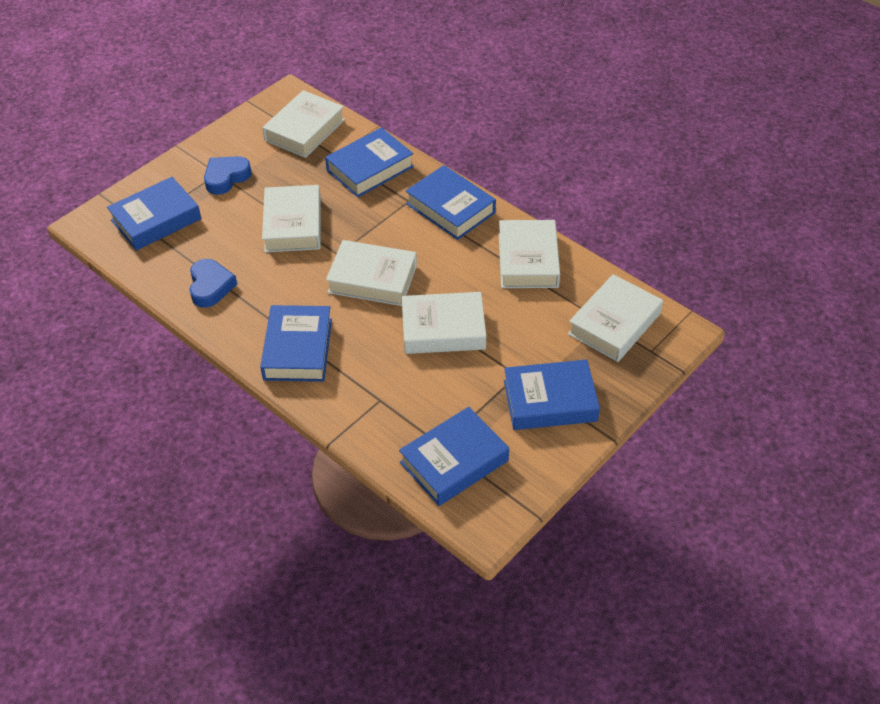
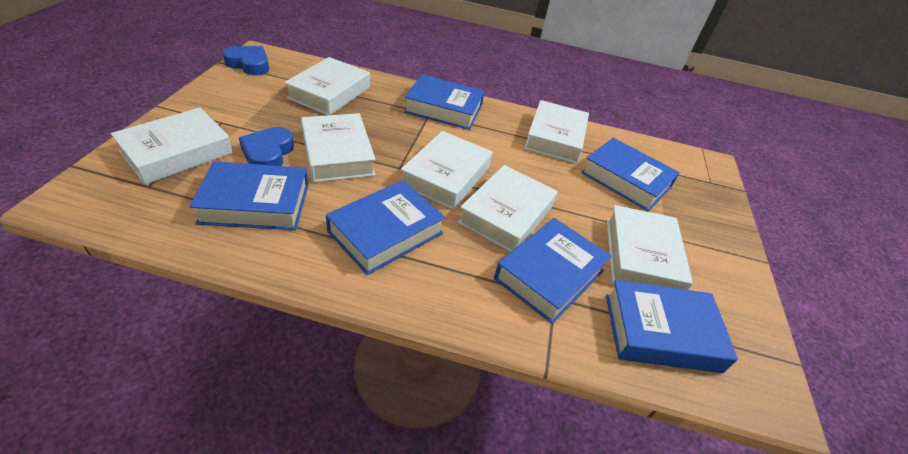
white book: [262,90,345,158] [262,185,321,252] [326,240,417,306] [402,292,486,354] [499,220,560,288] [568,274,663,362] = 6 -> [111,107,233,185] [284,57,370,115] [301,113,376,182] [401,131,493,210] [458,165,558,252] [524,100,589,164] [607,205,693,290] = 7

